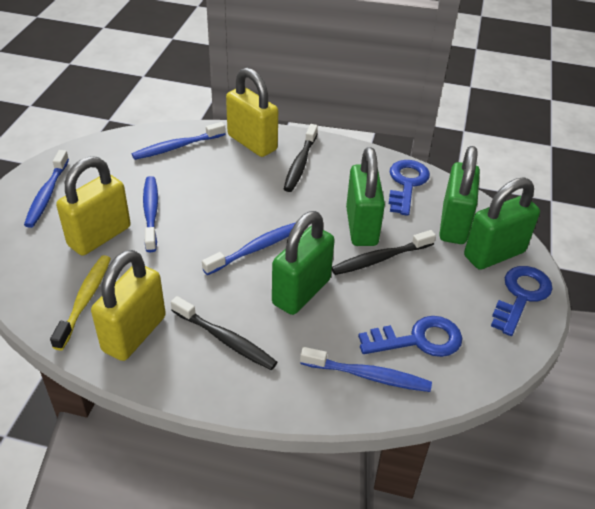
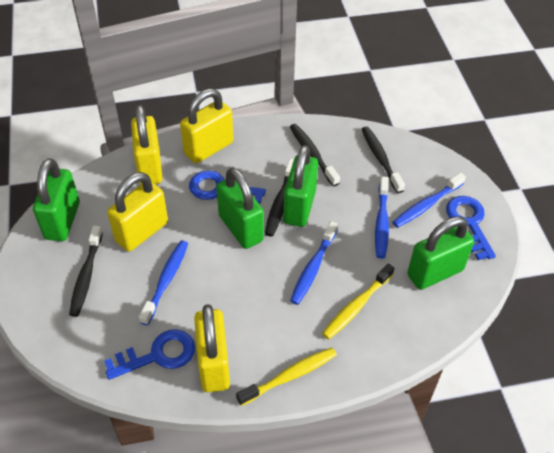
black toothbrush: [171,296,277,370] [284,124,318,192] [332,230,436,275] = 3 -> [69,226,103,317] [265,159,294,237] [290,124,340,186] [362,126,405,193] = 4
blue toothbrush: [24,150,69,228] [132,122,226,160] [143,176,158,252] [202,222,296,275] [300,347,432,392] = 5 -> [139,240,188,325] [290,221,338,305] [375,176,389,259] [392,173,466,228] = 4
yellow padlock: [56,156,131,256] [91,250,166,361] [226,68,278,157] = 3 -> [107,172,168,252] [131,105,163,184] [180,89,233,163] [194,304,230,392] = 4
yellow toothbrush: [50,255,111,351] = 1 -> [236,348,337,406] [322,264,394,339] = 2

